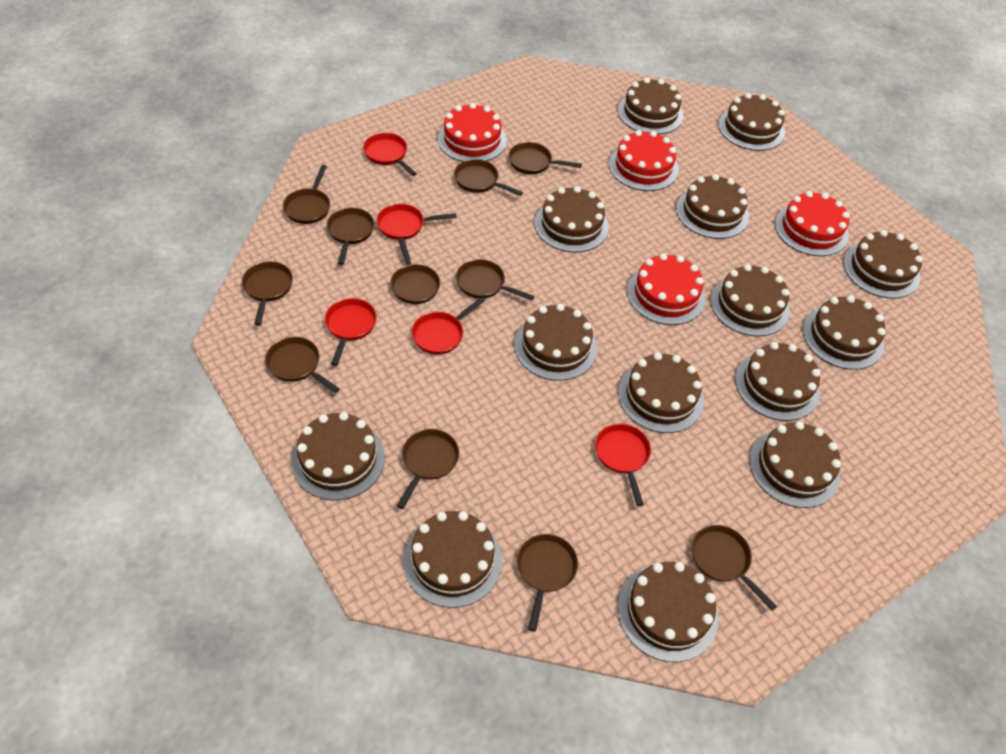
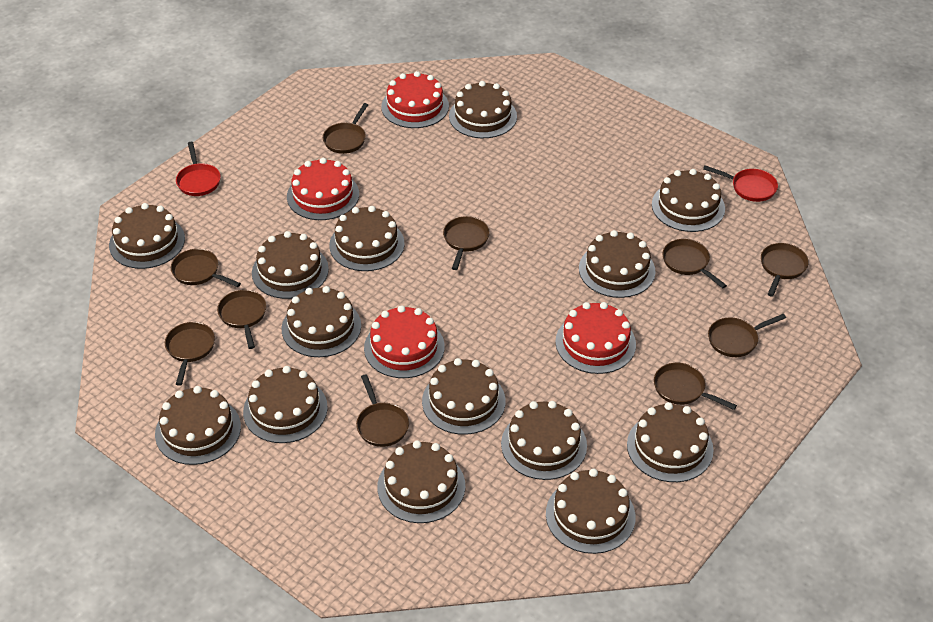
brown pan: [242,261,293,326] [265,337,340,393] [283,165,330,224] [327,208,374,265] [390,238,440,304] [397,429,459,509] [454,159,523,196] [456,259,534,301] [508,142,582,174] [517,534,578,632] [692,525,777,611] = 11 -> [165,322,215,386] [171,249,241,287] [217,290,267,349] [323,103,368,154] [356,374,409,447] [443,216,490,270] [654,363,737,410] [662,239,727,288] [708,314,786,357] [761,243,809,297] = 10
red pan: [325,298,377,366] [363,133,417,176] [376,204,457,240] [412,297,485,355] [595,424,651,506] = 5 -> [176,142,221,196] [703,165,778,202] = 2

